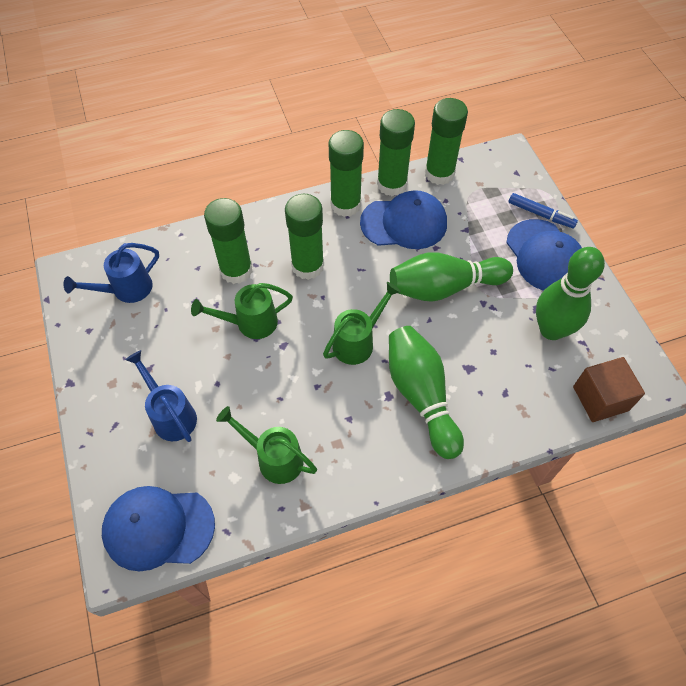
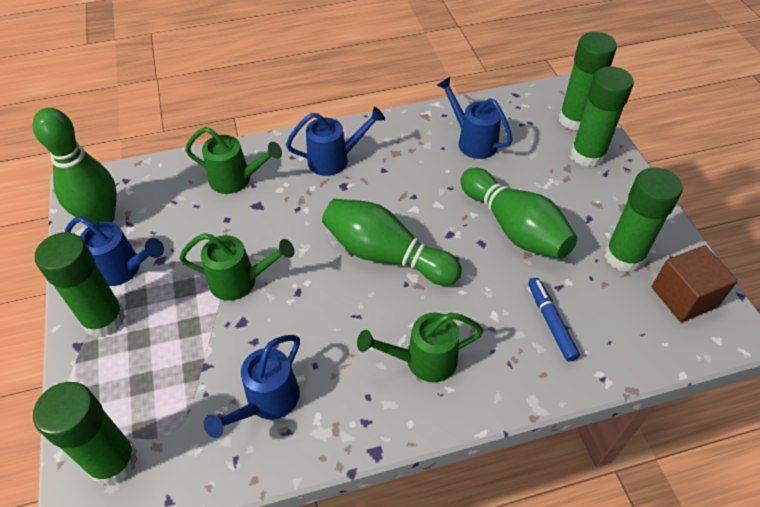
blue cap: [102,486,215,571] [360,190,447,249] [506,219,582,291] = 3 -> none = 0
blue watering can: [64,243,159,303] [125,350,197,442] = 2 -> [65,217,164,286] [204,335,300,438] [286,107,385,176] [437,77,513,159] = 4

